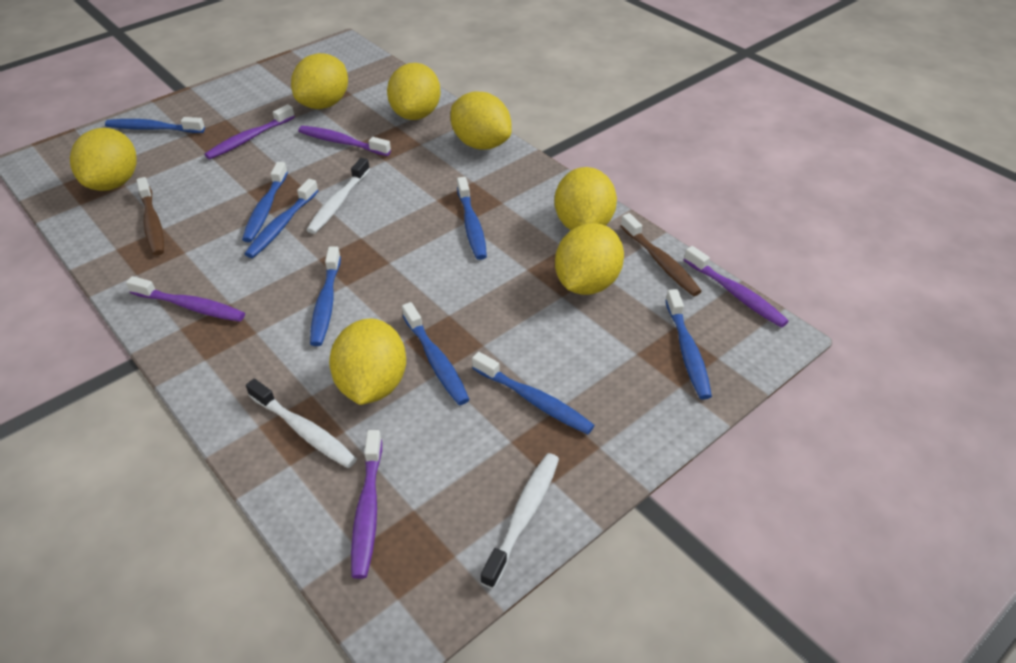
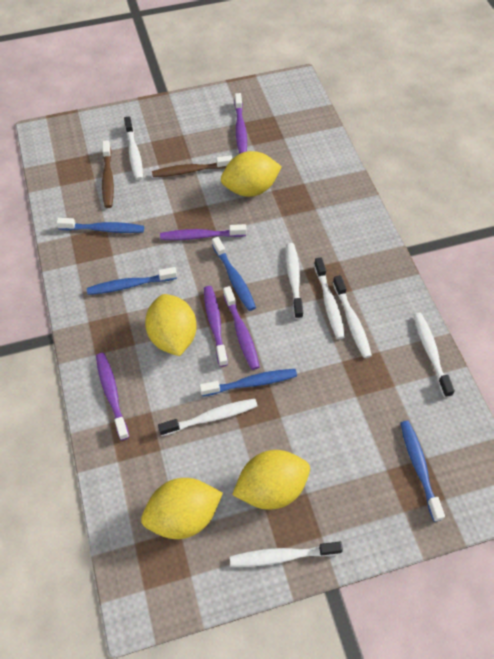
blue toothbrush: [105,117,205,133] [242,162,288,242] [245,179,319,258] [310,246,341,346] [402,302,470,405] [457,177,487,260] [472,352,595,434] [665,289,712,400] = 8 -> [56,218,144,233] [87,267,177,295] [199,369,297,396] [212,237,256,311] [400,421,445,522] = 5
white toothbrush: [246,379,357,468] [307,158,370,234] [480,453,559,589] = 3 -> [124,116,143,180] [158,399,258,436] [230,542,343,567] [286,243,303,319] [314,257,345,339] [333,275,372,358] [414,313,455,397] = 7
yellow lemon: [70,128,137,191] [291,53,348,109] [329,318,406,405] [387,63,441,120] [450,92,512,150] [554,167,617,230] [555,223,624,295] = 7 -> [141,478,223,539] [145,294,196,356] [221,151,282,197] [232,450,310,510] = 4

